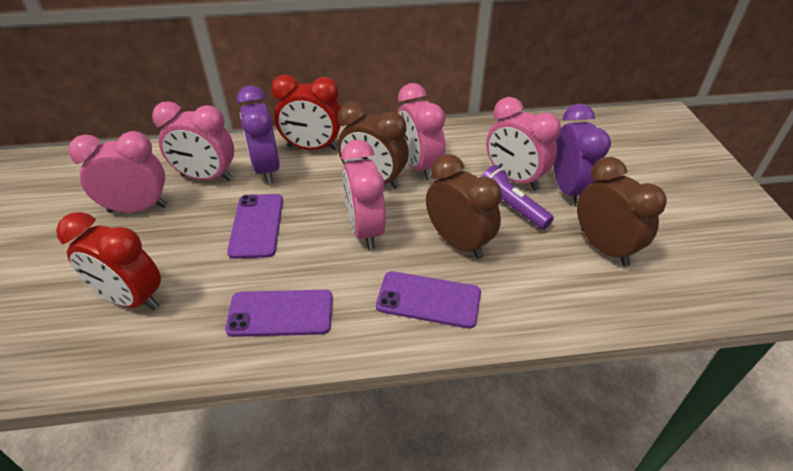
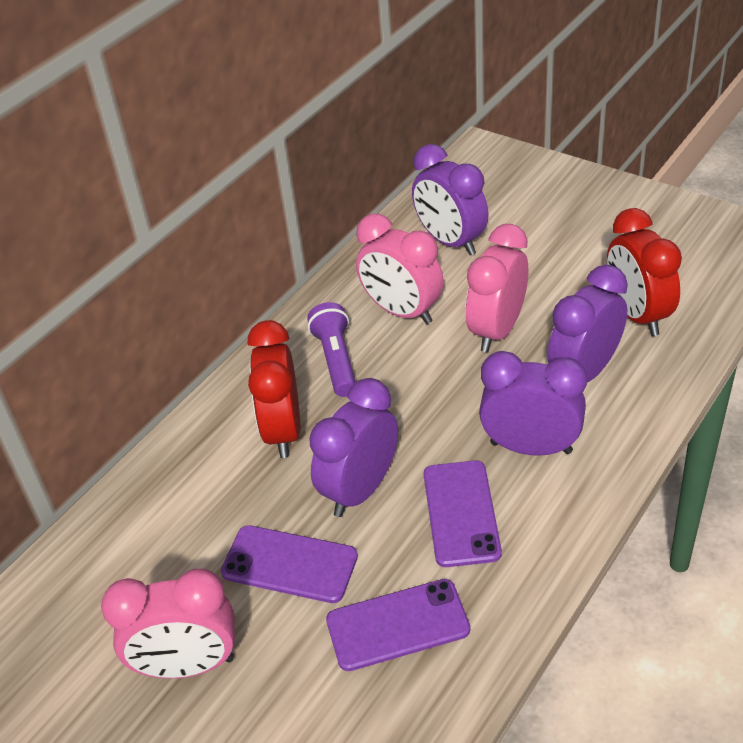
brown clock: [338,102,409,189] [426,154,502,259] [577,157,667,266] = 3 -> none = 0
pink clock: [68,131,167,213] [152,101,234,181] [341,140,386,250] [397,83,445,180] [486,97,561,190] = 5 -> [101,569,235,679] [356,214,444,324] [465,224,528,352] = 3
purple clock: [237,86,280,184] [554,104,611,207] = 2 -> [309,378,398,517] [412,144,489,255] [479,351,587,456] [547,265,628,382] = 4

